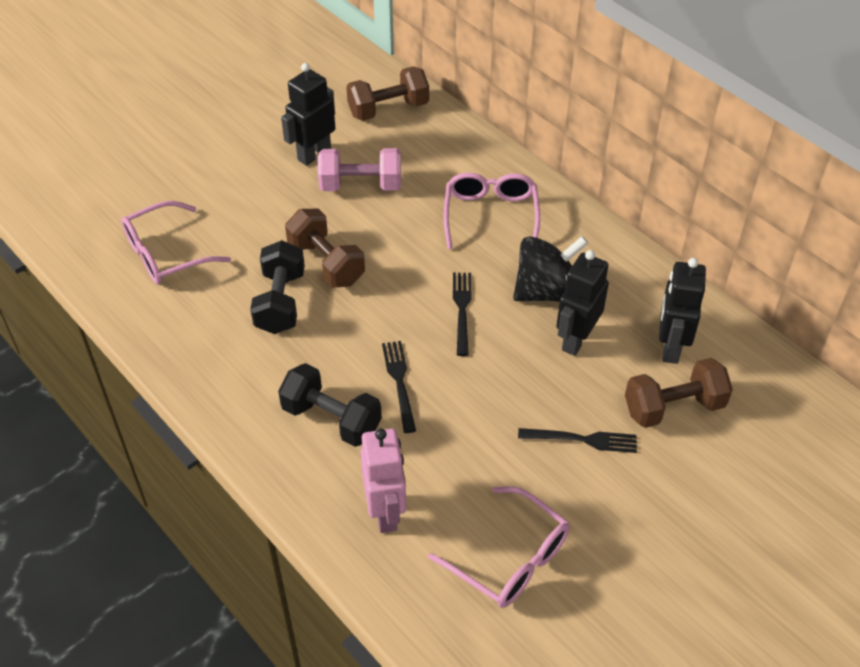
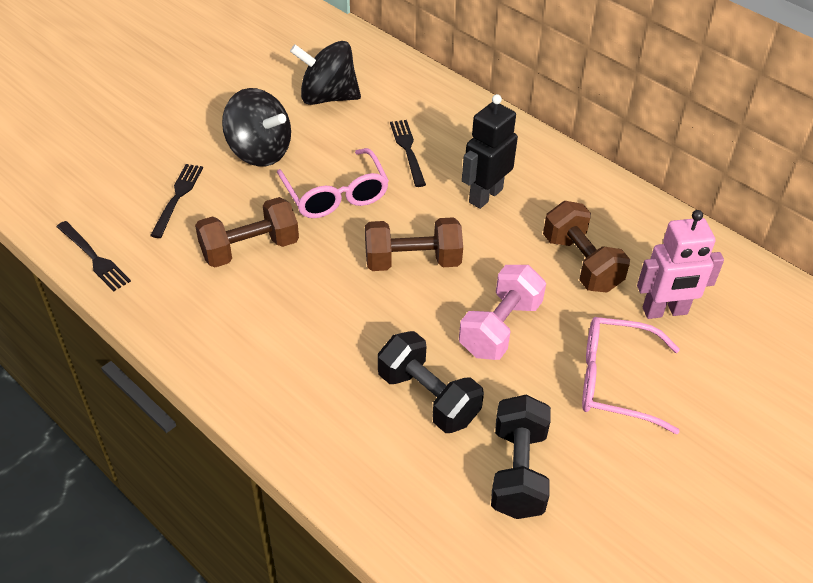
black robot: [281,63,335,166] [556,250,609,356] [659,258,706,364] = 3 -> [462,94,518,209] = 1
black spinning top: [513,236,588,302] = 1 -> [222,88,291,166] [290,41,361,105] = 2
pink glasses: [121,201,231,285] [428,486,570,608] [444,173,540,249] = 3 -> [277,148,389,218] [582,317,680,434] = 2

